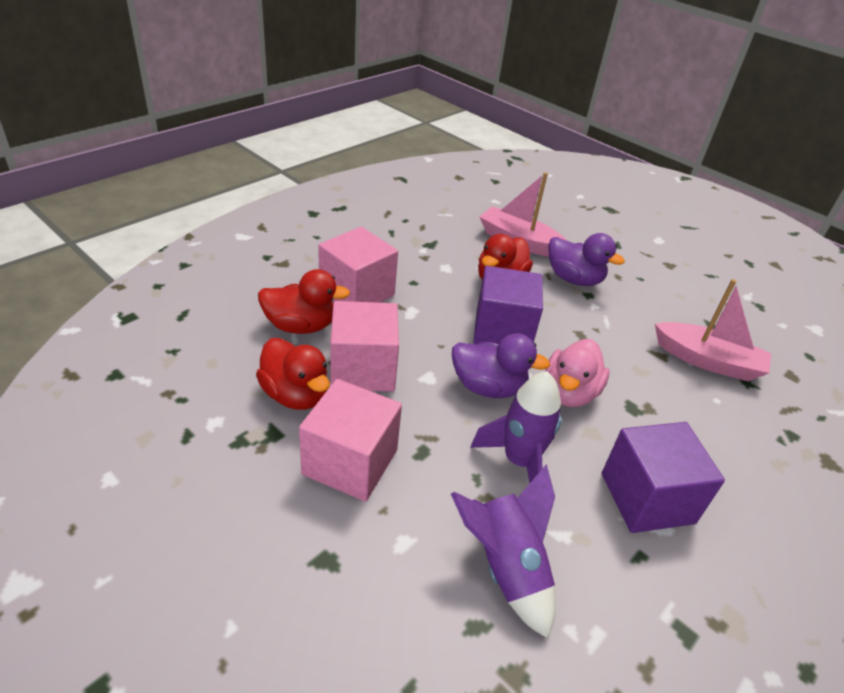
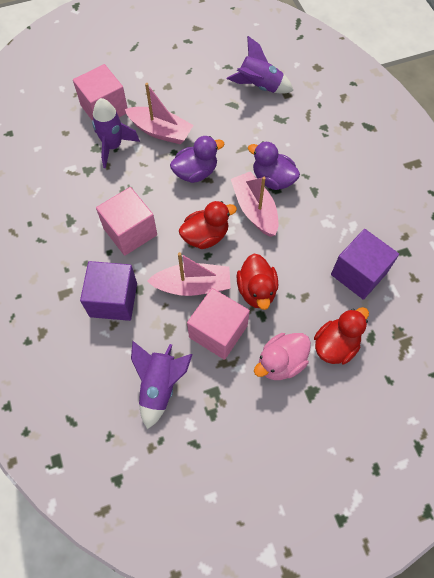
pink boat: [479,172,567,257] [655,279,771,381] = 2 -> [125,83,193,144] [147,252,231,296] [231,171,278,237] = 3
purple rocket: [451,464,556,639] [470,371,562,483] = 2 -> [92,98,140,168] [131,341,193,429] [227,36,293,94] = 3

